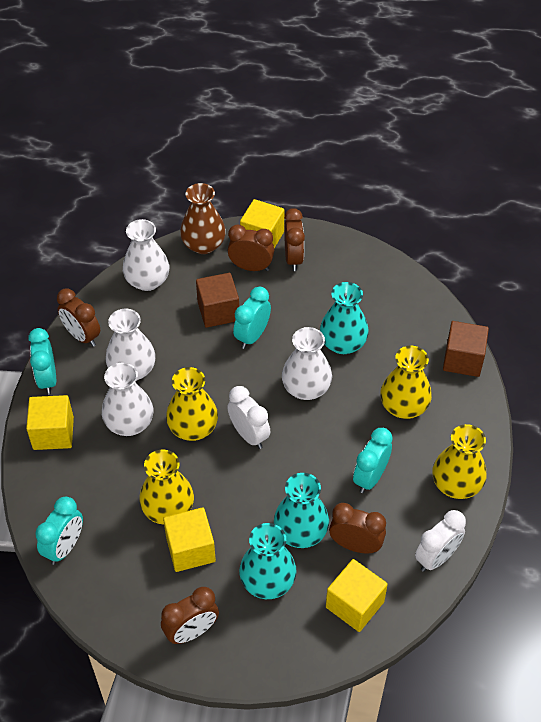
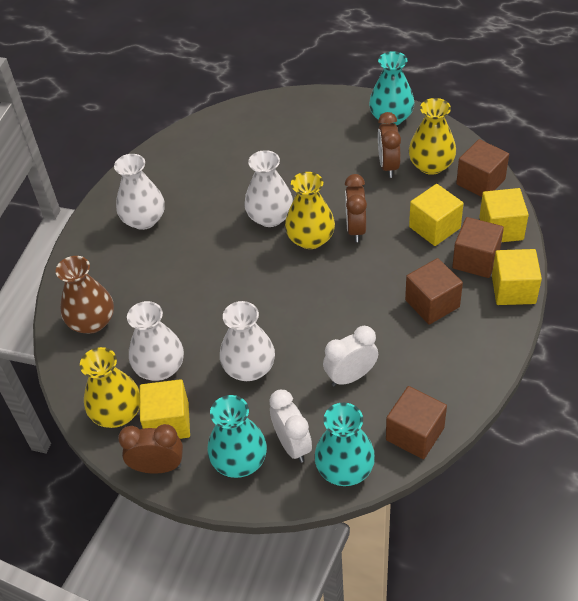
brown clock: [57,289,100,347] [161,587,219,644] [228,224,274,271] [284,208,305,271] [329,503,386,554] = 5 -> [118,424,183,474] [345,174,367,242] [378,112,401,178] = 3
brown cube: [196,273,239,328] [443,321,489,377] = 2 -> [386,386,447,459] [405,258,463,325] [452,217,504,278] [456,139,509,197] = 4
turquoise clock: [28,328,56,394] [35,497,83,565] [233,287,271,349] [353,428,393,493] = 4 -> none = 0
yellow vase: [139,450,194,525] [166,367,218,441] [380,346,432,419] [433,424,487,499] = 4 -> [80,347,140,428] [285,172,335,249] [409,98,456,175] = 3

